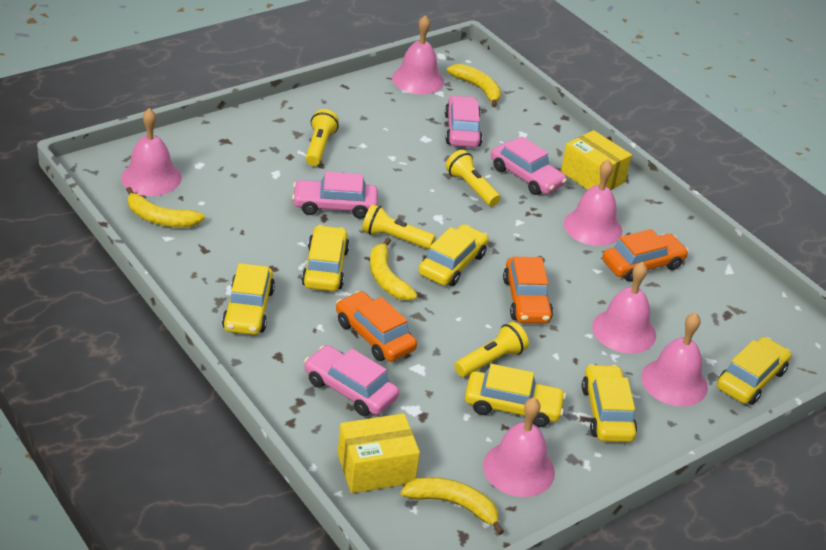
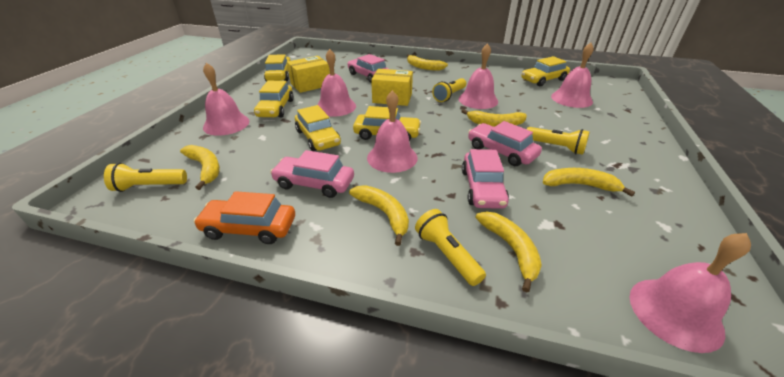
orange car: [336,291,417,362] [503,257,553,324] [602,229,689,282] = 3 -> [193,191,295,244] = 1
yellow banana: [126,187,205,227] [370,238,418,300] [401,477,504,535] [447,64,501,108] = 4 -> [180,145,220,190] [349,185,409,246] [407,54,448,71] [461,109,527,127] [476,211,542,292] [543,168,635,197] = 6
yellow car: [222,263,275,335] [302,225,350,291] [419,224,489,286] [465,364,566,427] [582,364,637,442] [717,337,791,405] = 6 -> [254,81,294,117] [264,54,291,82] [295,105,341,151] [353,106,421,141] [521,56,570,86] = 5

